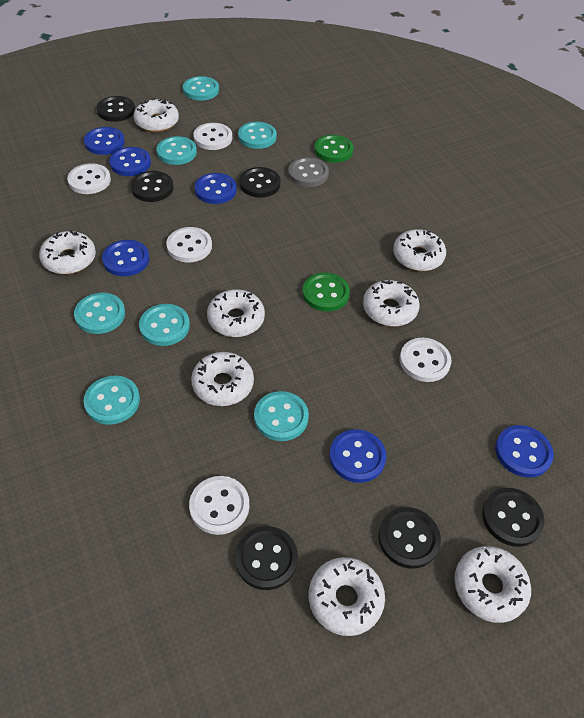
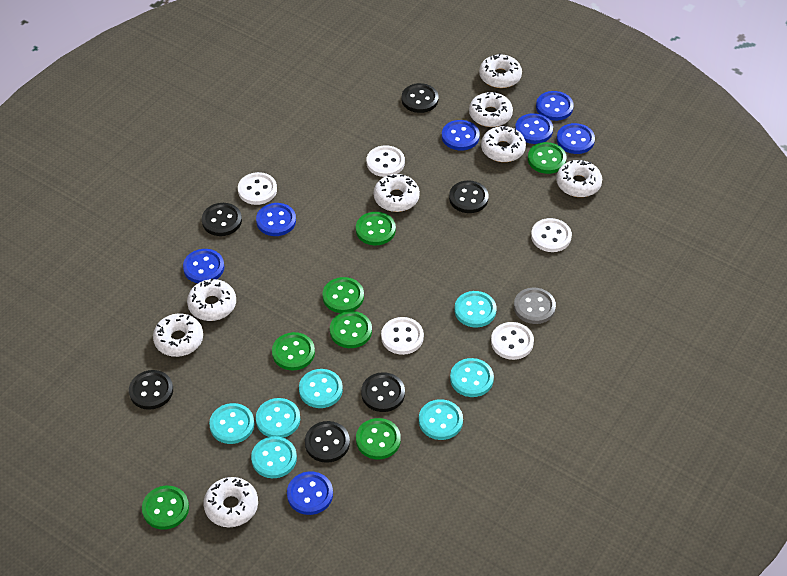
blue button: [84,127,125,155] [102,240,150,276] [109,147,151,176] [195,173,237,204] [329,429,386,483] [495,425,554,478] = 6 -> [183,249,224,283] [256,203,296,236] [287,472,333,515] [442,120,480,151] [515,113,553,144] [536,91,574,121] [557,123,595,154] = 7
green button: [302,273,350,311] [314,135,353,163] = 2 -> [142,486,189,530] [272,332,315,370] [322,277,364,313] [330,311,372,348] [356,212,396,246] [356,418,401,459] [528,142,566,174] = 7

